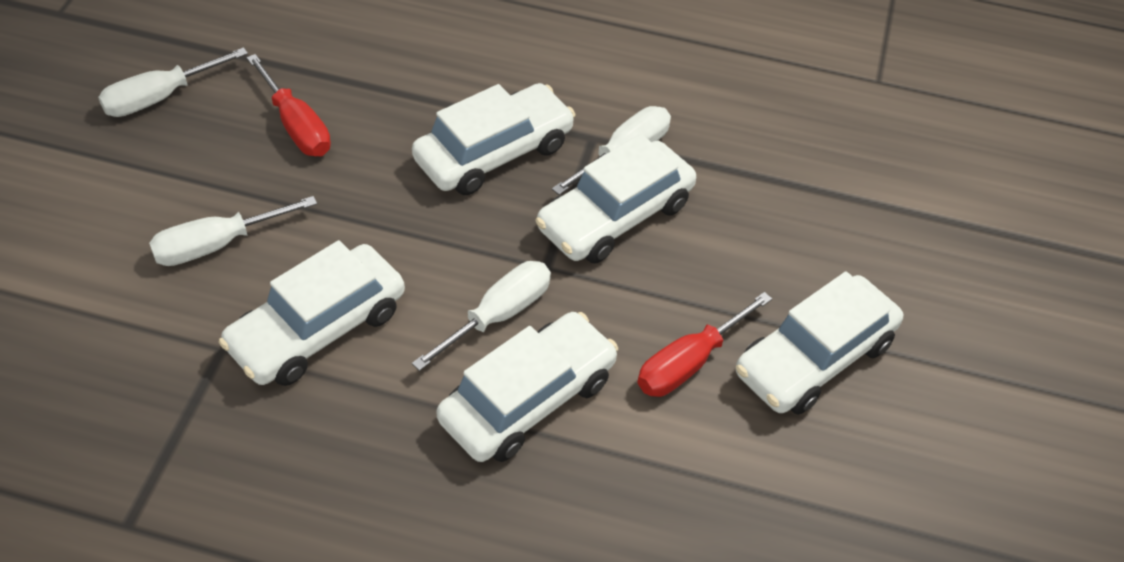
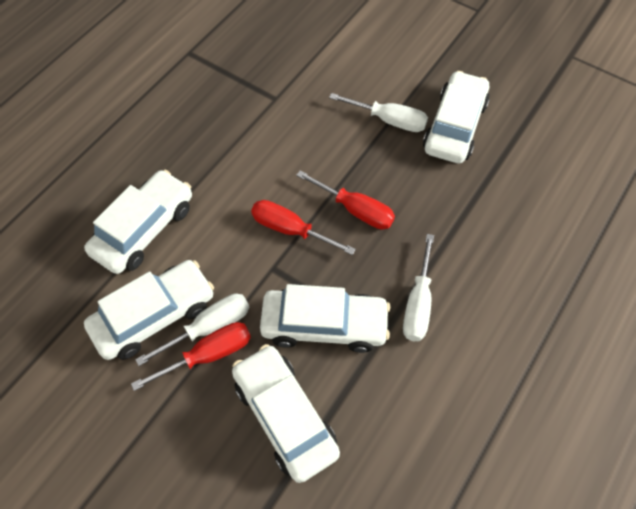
red screwdriver: [246,54,331,156] [637,292,772,397] = 2 -> [131,322,251,391] [251,200,356,255] [296,170,395,229] = 3
white screwdriver: [98,47,248,117] [149,196,317,266] [412,261,551,371] [552,106,671,195] = 4 -> [135,294,249,366] [329,93,428,132] [403,234,434,341] = 3

